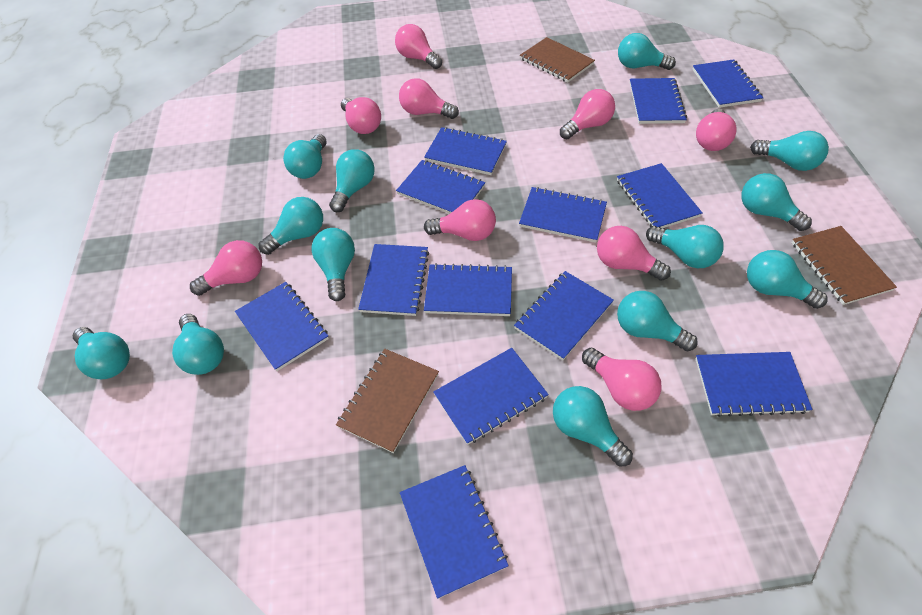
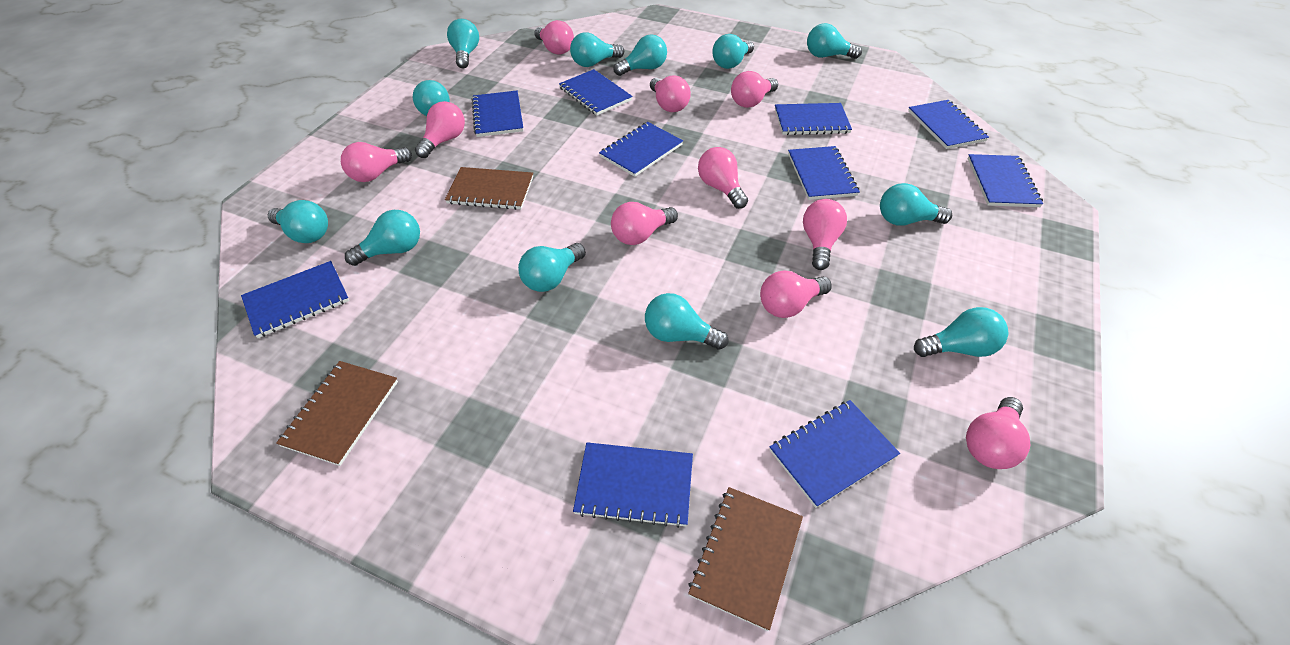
blue notebook: [235,282,329,371] [358,244,429,316] [396,160,485,214] [400,465,509,599] [424,127,507,175] [424,263,512,316] [433,348,549,445] [514,271,614,360] [519,187,607,243] [617,163,702,228] [630,78,687,124] [692,59,763,108] [695,352,813,417] = 13 -> [241,261,349,338] [471,91,523,137] [559,69,633,115] [573,442,693,528] [599,122,683,177] [769,400,900,508] [775,103,852,135] [788,146,860,200] [908,100,989,149] [968,154,1043,207] = 10
pink light bulb: [190,240,262,296] [341,97,381,134] [395,24,442,69] [399,78,459,119] [424,199,496,241] [560,89,615,139] [582,348,662,411] [597,226,671,281] [696,109,737,151] = 9 -> [341,142,412,182] [415,101,465,158] [534,20,574,55] [611,202,678,245] [650,75,691,112] [698,147,748,209] [731,71,778,108] [760,271,832,318] [803,199,847,270] [966,397,1030,469] = 10
turquoise light bulb: [73,327,130,379] [172,314,224,375] [259,197,323,255] [283,134,327,179] [312,228,355,301] [329,149,375,212] [553,386,633,467] [617,291,698,351] [618,33,676,70] [646,225,724,268] [741,173,812,231] [747,250,827,309] [750,131,829,171] = 13 -> [268,200,328,243] [345,210,420,266] [413,80,450,116] [447,19,479,68] [518,243,586,292] [570,32,624,67] [613,34,667,76] [645,293,729,350] [712,34,754,69] [807,23,862,59] [880,183,952,225] [914,307,1008,357] = 12

